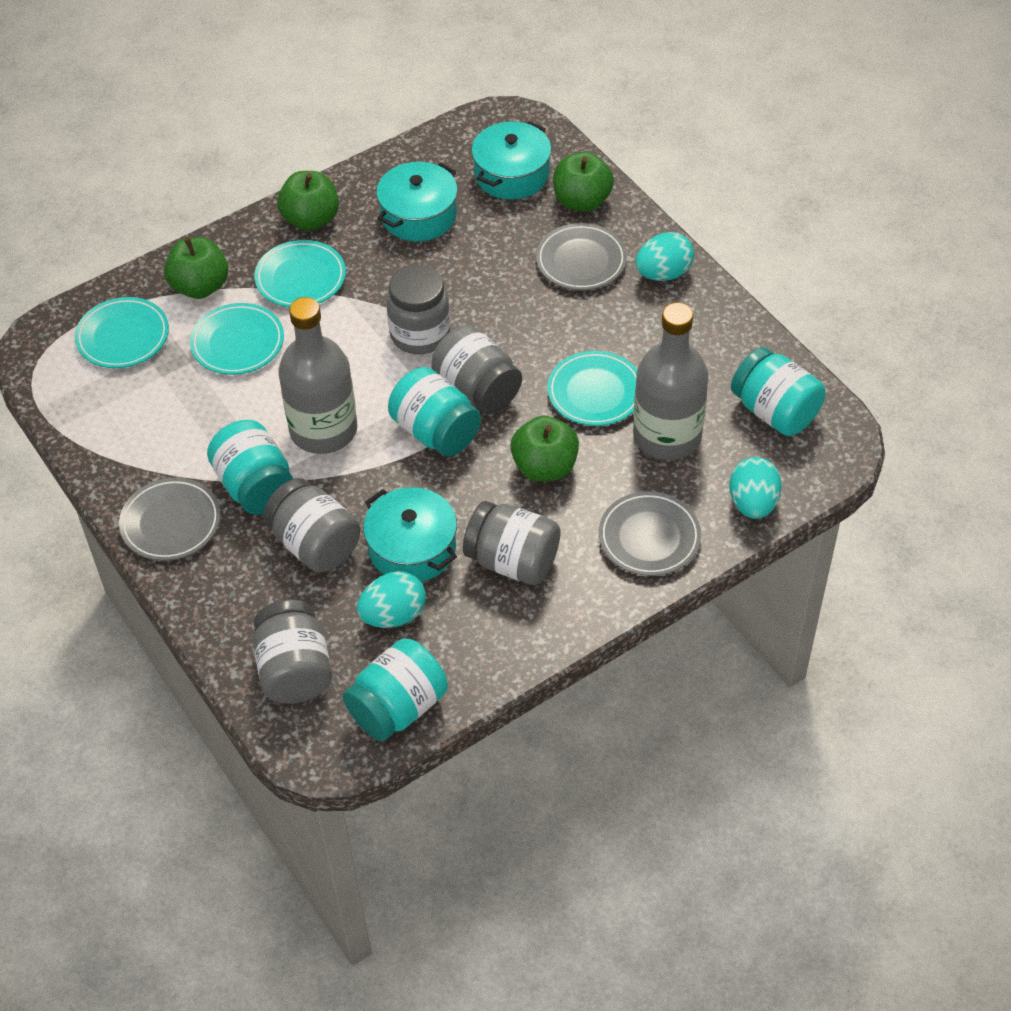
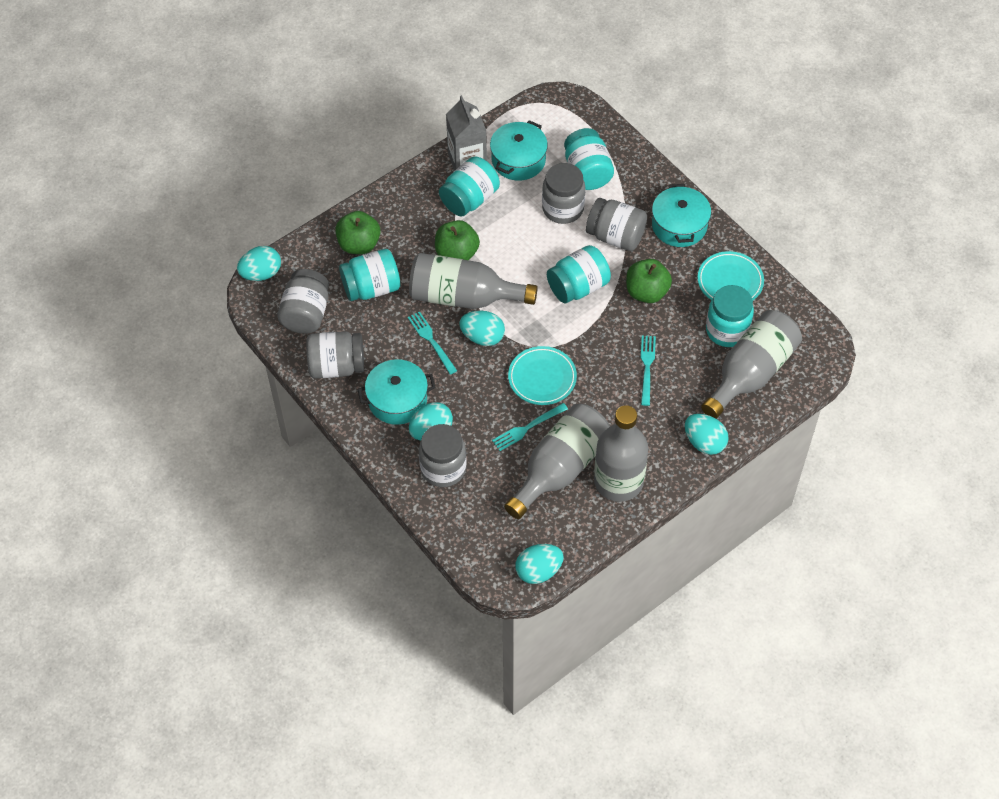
green apple: [164,237,228,299] [277,171,339,231] [510,415,579,481] [553,152,614,212] = 4 -> [335,211,380,254] [435,220,480,260] [626,259,672,303] = 3
grey bottle: [279,297,357,454] [633,303,709,460] = 2 -> [409,253,538,309] [504,404,610,519] [594,405,648,502] [701,310,802,419] = 4
grey carton: none = 0 -> [446,95,487,171] = 1
grey plate: [119,478,221,561] [536,223,627,290] [599,491,701,576] = 3 -> none = 0
turquoise egg: [357,571,426,628] [635,232,694,281] [729,457,782,519] = 3 -> [237,246,281,281] [409,402,453,440] [459,310,505,346] [515,544,564,584] [685,414,729,455] = 5
turquoise fork: none = 0 -> [408,311,457,375] [492,403,568,451] [641,336,656,406] = 3
turquoise jar: [207,420,294,515] [343,638,448,741] [388,367,481,456] [731,347,826,436] = 4 -> [339,249,400,301] [439,157,500,217] [547,245,611,303] [564,128,614,190] [706,285,754,347] = 5
turquoise plate: [75,297,169,368] [190,303,284,375] [254,240,346,307] [547,351,637,426] = 4 -> [508,346,577,405] [697,251,764,300] = 2

